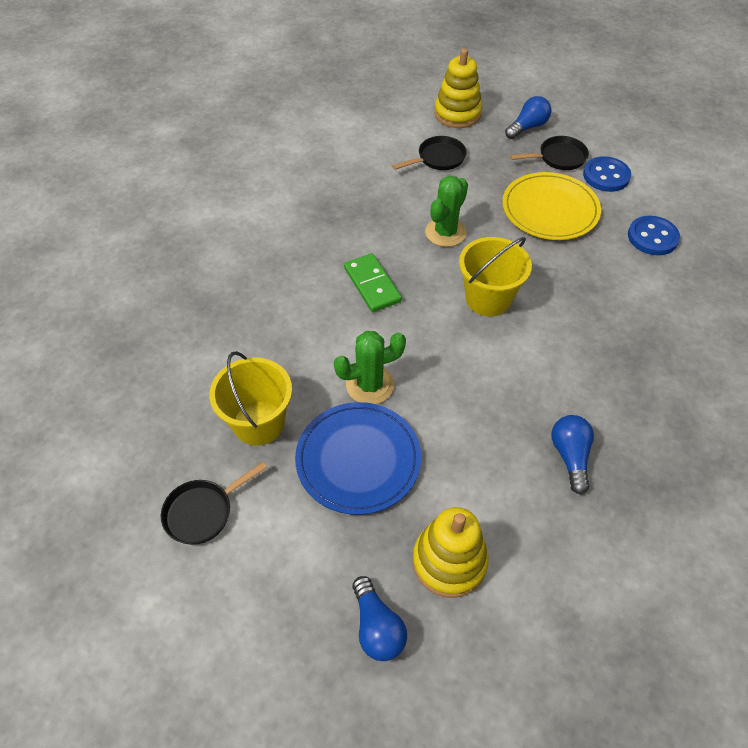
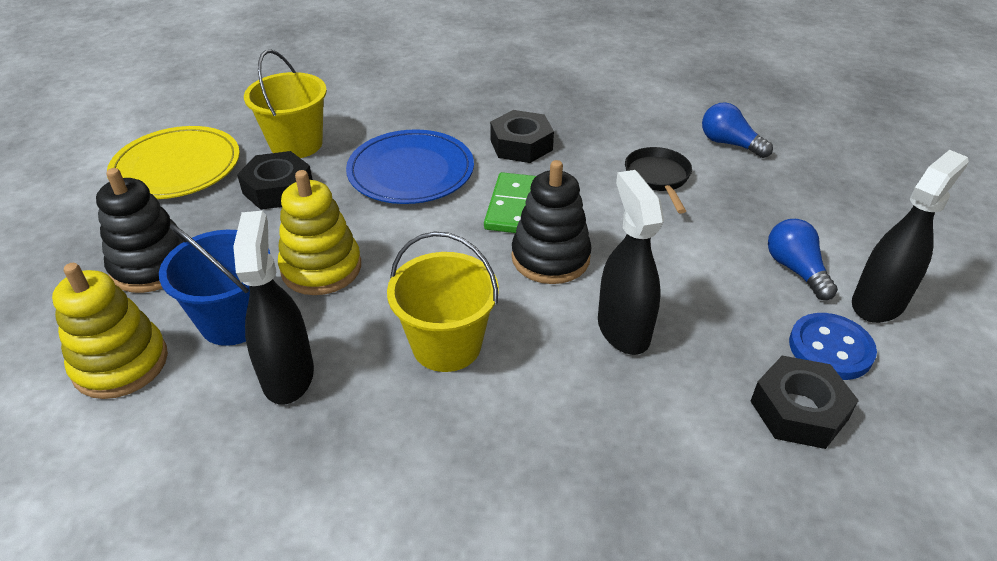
black nut: none = 0 -> [237,151,313,210] [490,110,554,163] [751,356,859,449] = 3
black pan: [161,462,267,545] [392,136,467,170] [510,136,589,170] = 3 -> [625,147,692,213] = 1
black spray bottle: none = 0 -> [233,211,314,405] [598,170,664,355] [852,150,969,323] = 3
black stacking toy: none = 0 -> [96,168,183,293] [511,160,592,284] = 2
blue bucket: none = 0 -> [159,224,270,346] = 1
blue button: [583,156,631,192] [628,216,680,255] = 2 -> [789,313,877,380] = 1
blue light bulb: [352,576,407,661] [505,96,551,139] [551,415,594,494] = 3 -> [702,102,773,158] [768,219,838,300] = 2
green cactus: [334,331,406,404] [425,176,468,247] = 2 -> none = 0

